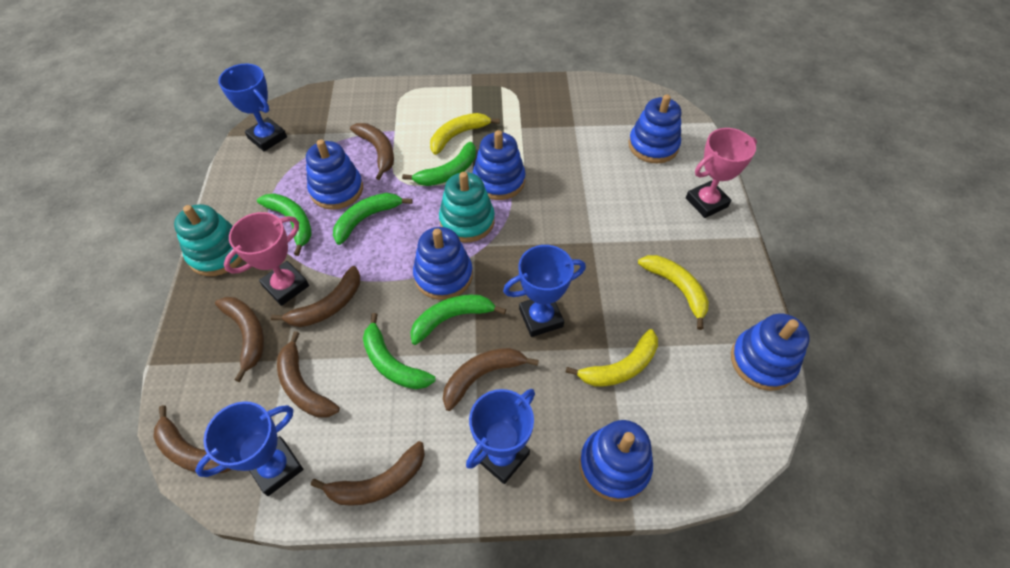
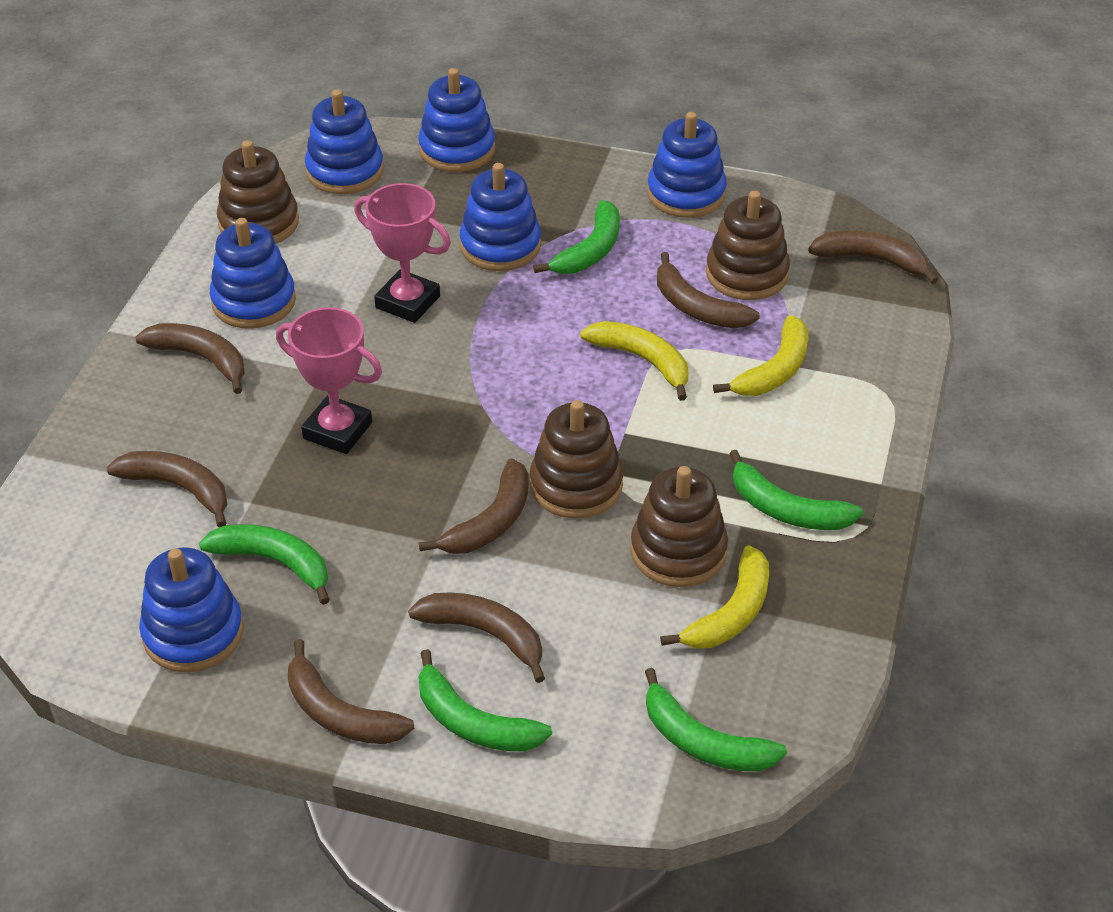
blue trophy: [195,401,303,496] [218,64,287,151] [466,389,535,484] [503,245,586,337] = 4 -> none = 0
brown stacking toy: none = 0 -> [217,140,299,244] [530,400,623,519] [630,466,728,587] [706,191,790,300] = 4
turquoise stacking toy: [174,204,243,276] [439,172,495,242] = 2 -> none = 0

